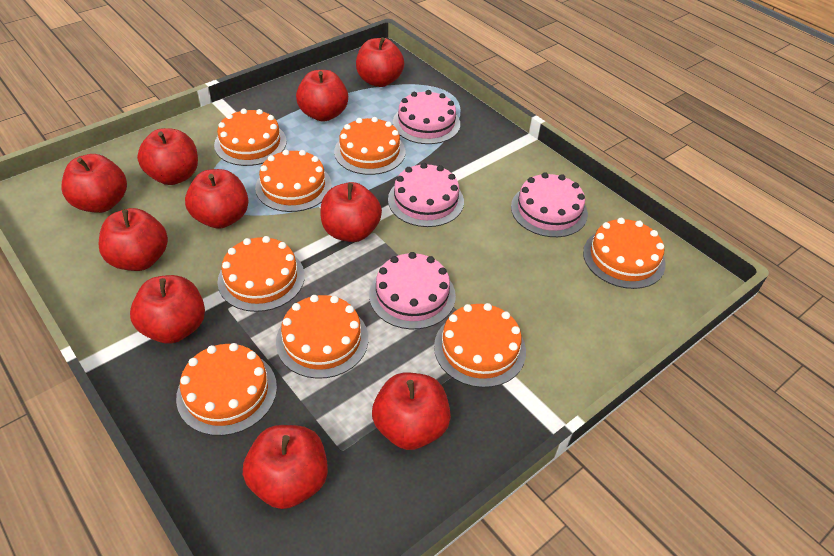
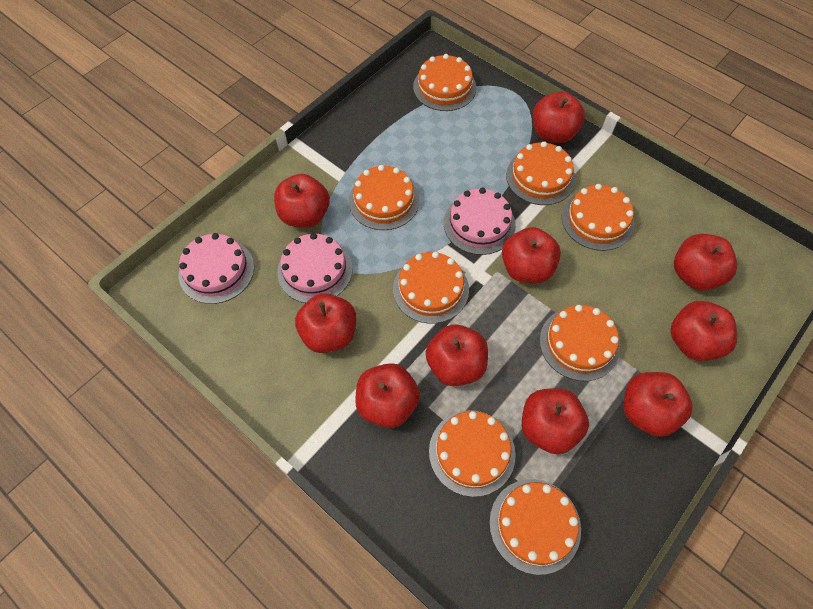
pink cake: [369,252,456,329] [388,163,464,227] [393,90,460,144] [511,172,588,237] = 4 -> [178,233,254,304] [277,233,352,303] [444,188,516,255] = 3

